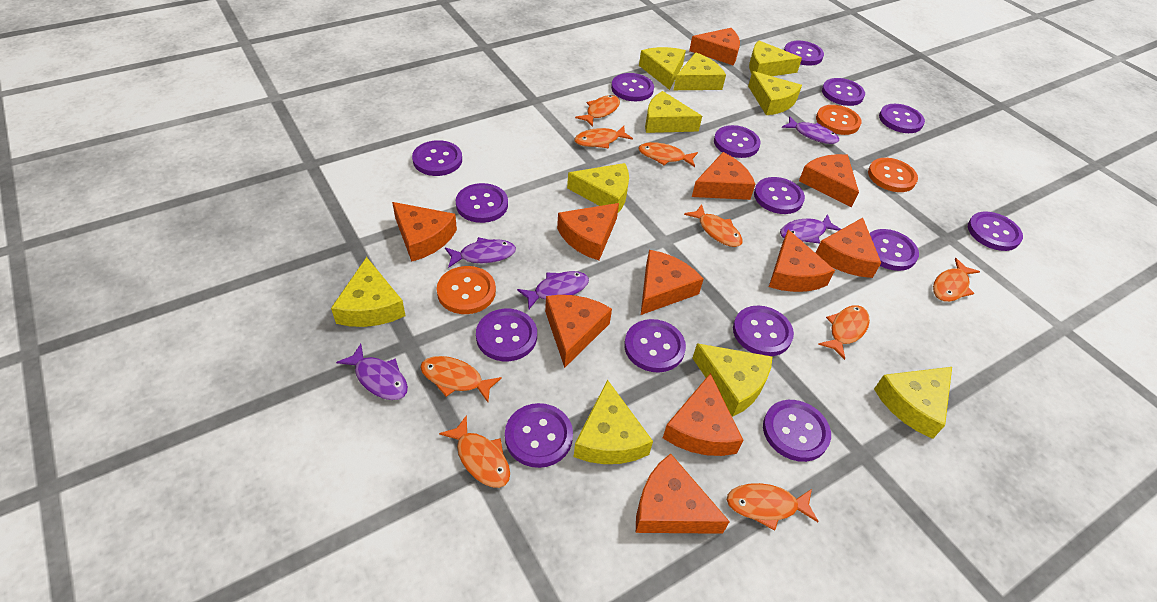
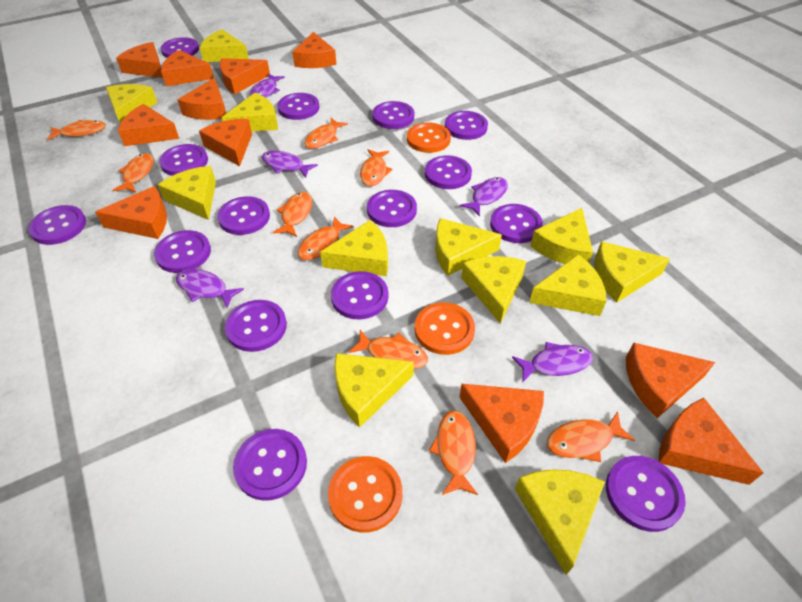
yellow cheese: [331,257,406,327] [567,163,629,213] [574,380,653,464] [639,47,686,90] [645,91,702,133] [674,52,726,90] [693,343,772,417] [748,71,802,115] [749,41,802,76] [874,367,952,439] = 10 -> [106,84,158,123] [158,166,216,220] [200,29,249,62] [222,93,278,131] [320,220,388,276] [334,353,414,428] [435,218,502,276] [461,256,526,324] [515,469,605,575] [529,254,607,316] [531,208,593,264] [595,241,670,303] = 12

